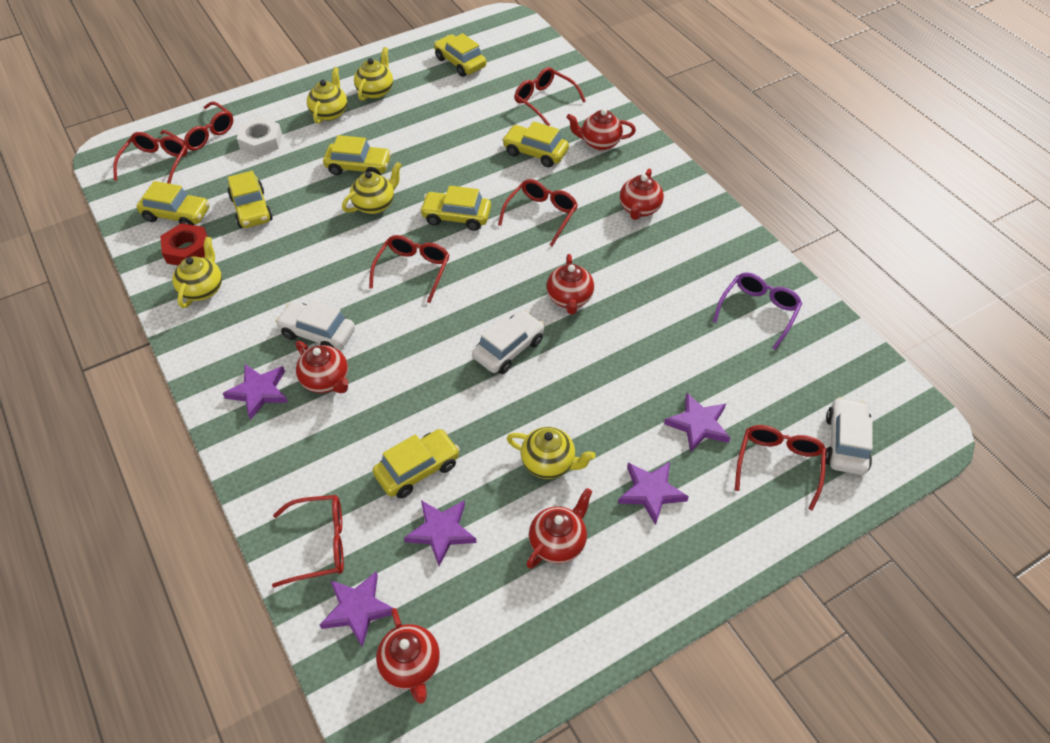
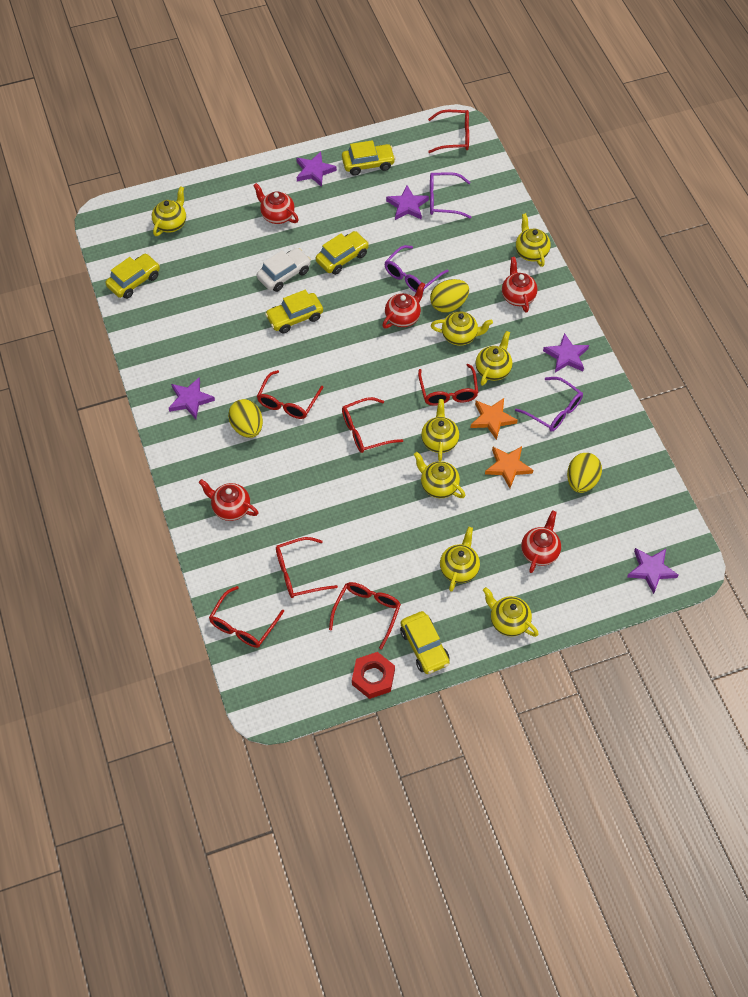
orange star: none = 0 -> [471,398,518,440] [485,446,533,488] = 2
purple glasses: [713,272,802,350] = 1 -> [384,245,449,292] [430,172,471,219] [515,377,583,432] = 3
red teapot: [295,341,349,393] [376,608,440,704] [526,488,592,569] [547,254,594,315] [566,109,636,150] [620,168,664,220] = 6 -> [199,479,258,521] [253,183,299,224] [382,282,425,328] [502,257,538,313] [521,510,561,573] = 5
white car: [275,300,355,349] [472,310,545,374] [826,397,873,475] = 3 -> [257,248,311,292] = 1
white nut: [237,117,282,156] = 1 -> none = 0
yellow car: [137,181,209,225] [228,171,273,228] [323,135,392,175] [373,429,460,498] [420,186,491,231] [434,33,486,77] [502,121,569,167] = 7 -> [106,254,160,299] [265,290,323,333] [316,231,369,275] [342,140,396,176] [400,611,450,674] = 5
yellow egg: none = 0 -> [228,399,263,438] [430,279,469,313] [567,453,602,493] = 3
yellow teapot: [172,237,222,308] [307,67,347,124] [342,162,402,214] [354,47,393,101] [507,427,596,479] = 5 -> [152,186,186,236] [414,452,465,498] [421,399,459,461] [431,311,493,346] [440,527,480,592] [476,331,512,386] [483,587,539,637] [516,213,551,267] = 8

